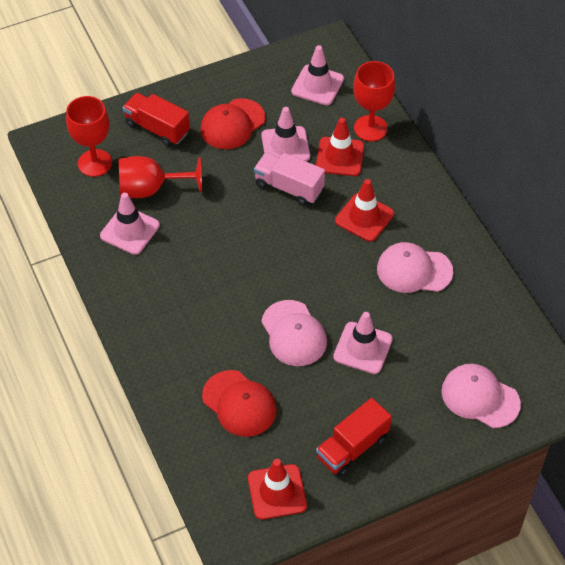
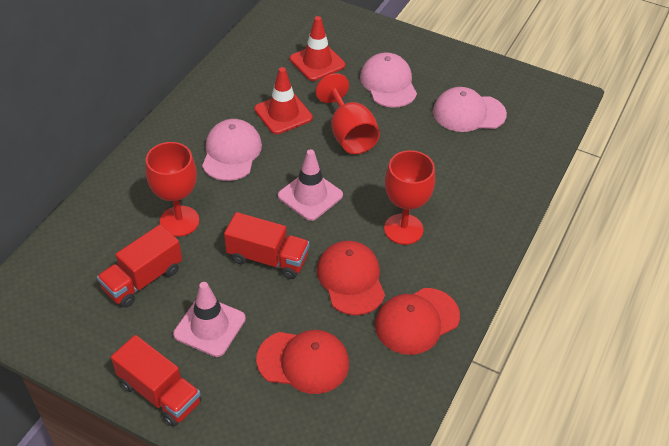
pink traffic cone: [100,192,160,255] [261,107,310,161] [291,45,344,105] [333,312,393,374] = 4 -> [173,282,246,357] [278,149,343,221] = 2
pink truck: [254,152,325,206] = 1 -> none = 0
red cap: [200,98,265,149] [202,370,277,437] = 2 -> [256,330,349,394] [317,241,385,315] [375,288,460,355] = 3
red traffic cone: [248,459,307,520] [316,118,364,176] [335,179,394,242] = 3 -> [254,67,313,134] [290,16,345,81] = 2
red truck: [123,93,190,147] [316,398,392,477] = 2 -> [97,225,182,308] [111,335,201,427] [224,212,309,279] = 3

